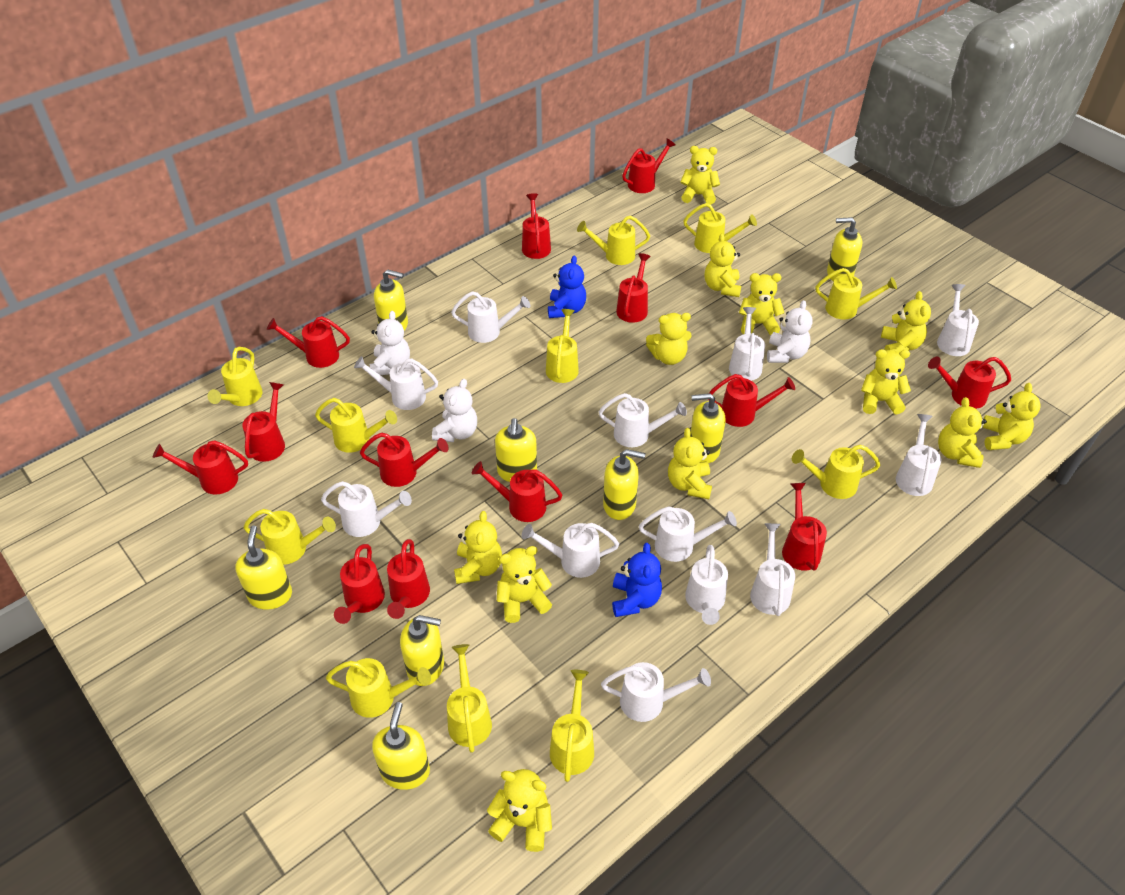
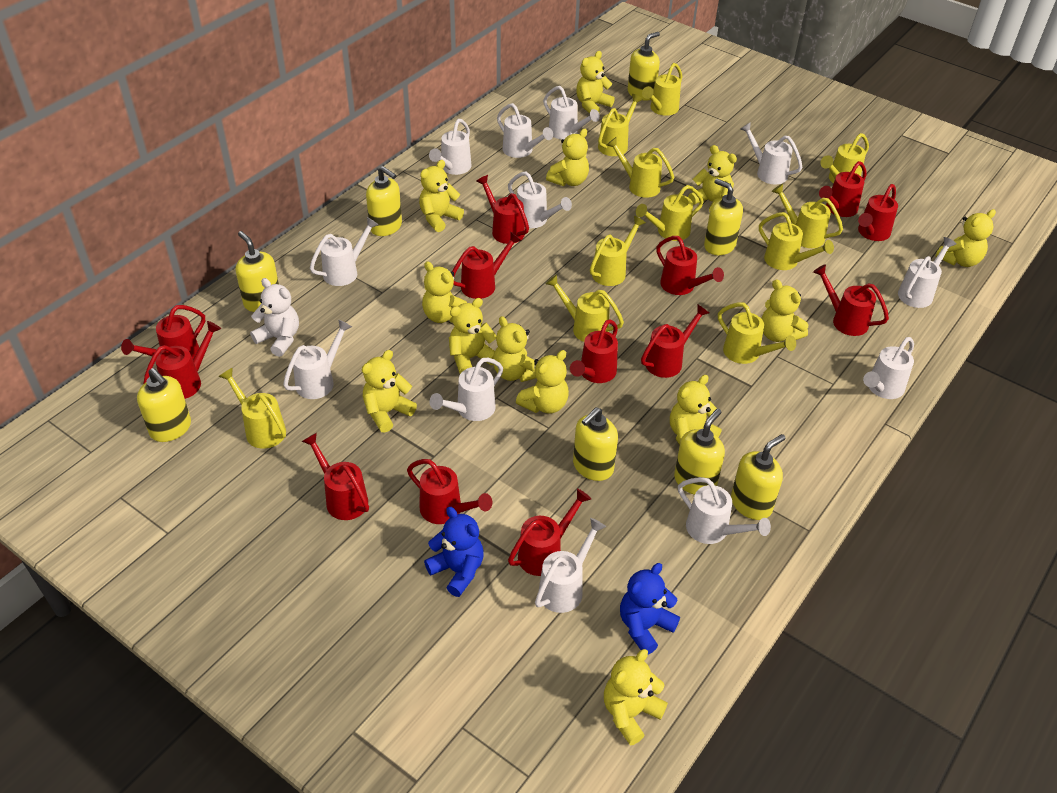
white teddy bear: [370,311,410,375] [432,379,477,442] [767,300,813,363] = 3 -> [250,278,299,357] = 1
yellow teddy bear: [454,511,502,584] [487,769,552,852] [497,546,552,623] [646,313,692,365] [668,428,712,499] [680,146,720,204] [705,233,741,297] [739,273,784,335] [861,349,911,414] [881,291,931,352] [938,397,987,468] [982,383,1040,450] = 12 -> [362,350,417,433] [419,160,464,232] [422,261,467,323] [449,298,497,374] [493,316,536,382] [516,350,569,414] [546,129,589,186] [576,51,615,114] [604,649,668,746] [670,375,722,445] [688,145,737,212] [761,279,809,342] [936,209,996,267] = 13

